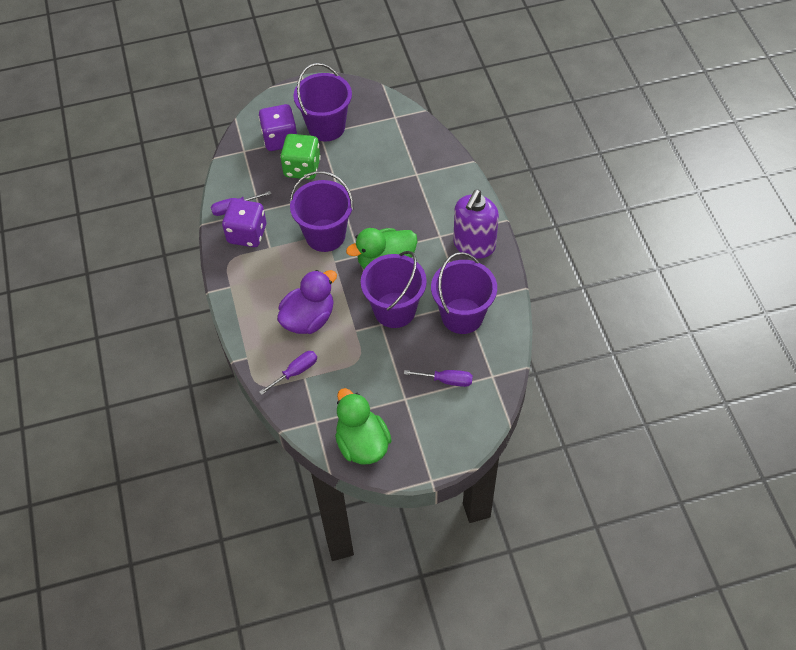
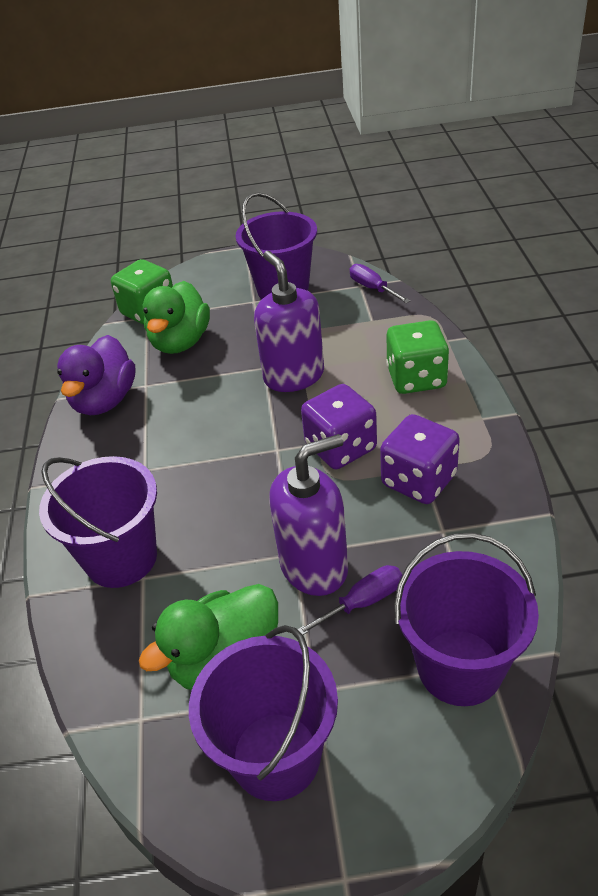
green dice: [280,134,321,180] = 1 -> [111,259,173,325] [386,320,449,394] = 2
purple screwdriver: [211,191,271,216] [259,351,317,395] [404,370,473,387] = 3 -> [298,565,402,635] [350,264,410,303] = 2
purple soap dispenser: [453,190,499,259] = 1 -> [254,251,324,392] [269,434,348,596] = 2

